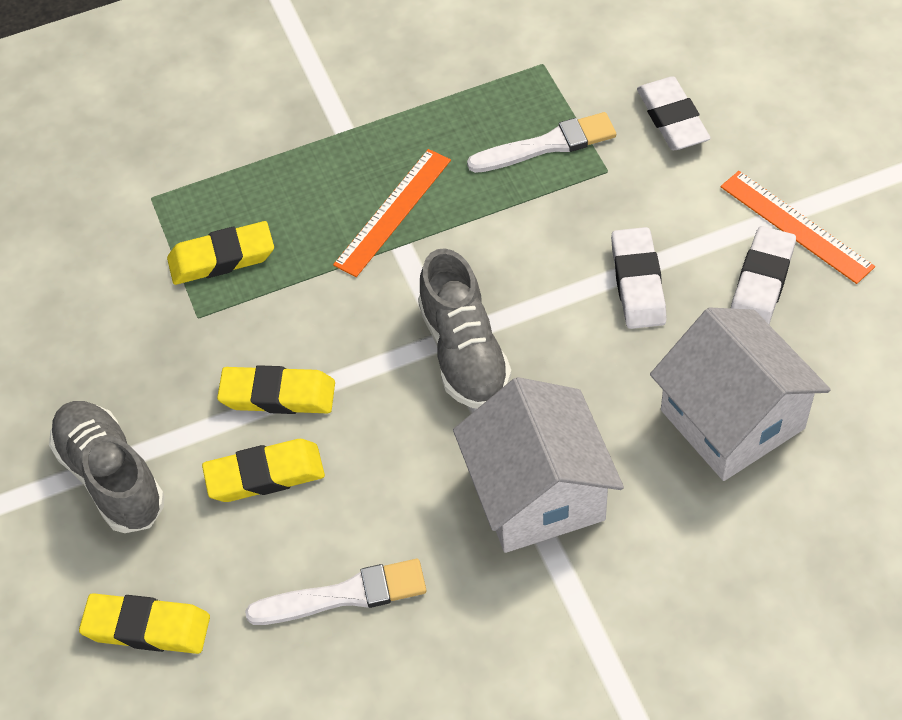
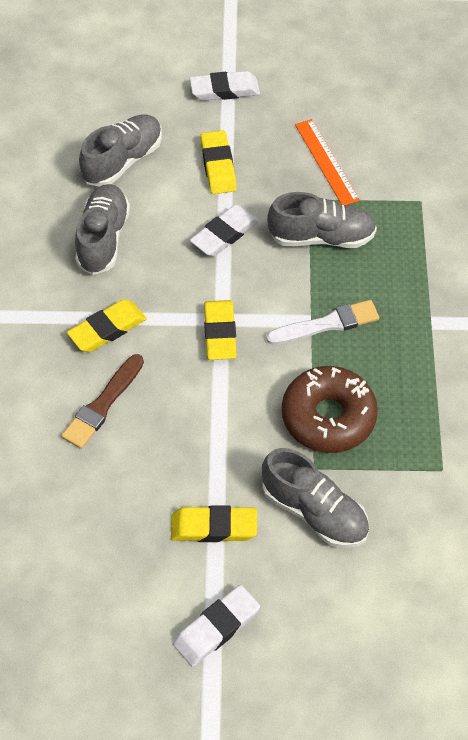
brown brush: none = 0 -> [61,354,144,449] = 1
brown donut: none = 0 -> [282,366,378,453] = 1
grey shoe: [49,401,165,533] [418,248,512,409] = 2 -> [75,184,130,275] [79,115,162,187] [262,448,369,548] [267,192,377,248] = 4
orange ruler: [333,149,451,277] [721,171,875,284] = 2 -> [295,119,360,205] = 1
white brush: [245,559,426,625] [467,112,616,173] = 2 -> [266,300,379,345] = 1
white house: [453,377,624,553] [650,307,831,481] = 2 -> none = 0

